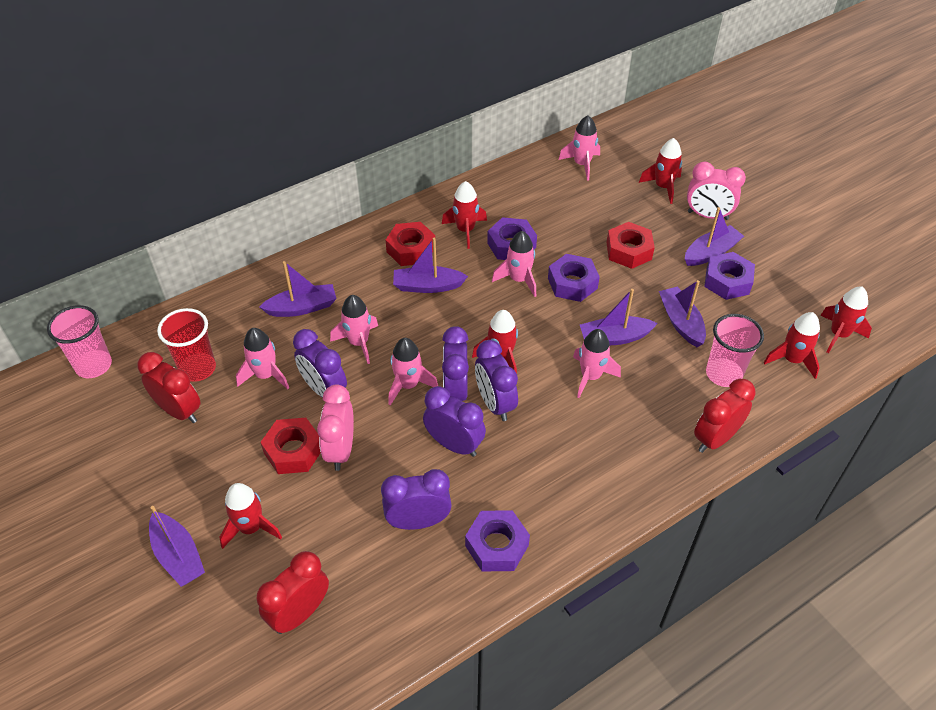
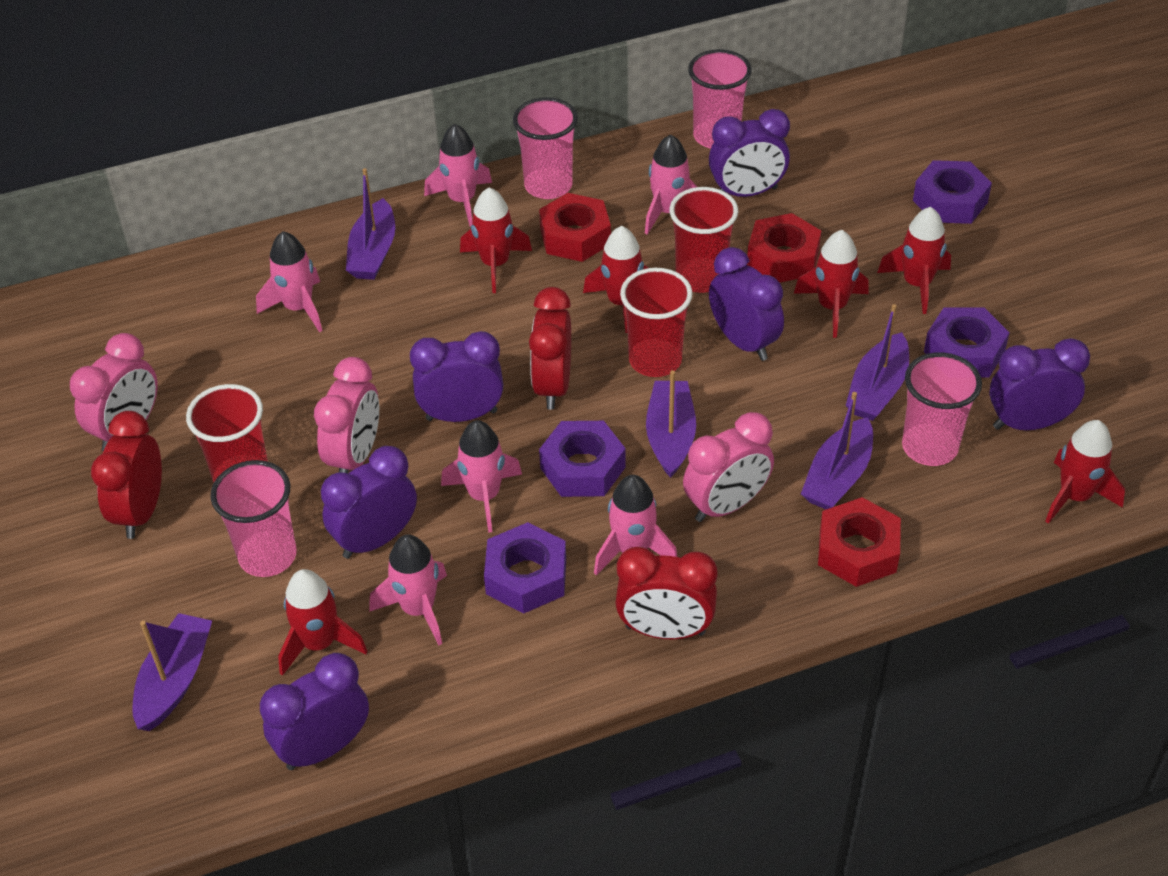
pink clock: [317,385,354,471] [687,161,746,220] = 2 -> [70,333,158,451] [314,357,379,473] [683,412,774,522] = 3
pink cup: [47,305,112,378] [706,314,764,387] = 2 -> [210,460,296,577] [513,97,578,199] [688,49,752,149] [902,352,982,466] = 4
purple boat: [149,506,205,587] [259,261,337,317] [393,238,468,293] [580,289,658,345] [659,280,706,347] [685,207,744,266] = 6 -> [132,613,212,731] [346,168,395,280] [646,370,696,478] [801,392,873,509] [845,304,909,421] = 5
purple clock: [293,329,347,398] [381,469,452,530] [423,386,486,457] [442,326,469,401] [475,340,518,421] = 5 -> [260,653,369,770] [321,446,417,559] [410,331,503,422] [709,109,790,197] [709,247,784,361] [989,338,1090,430] = 6
red cup: [157,308,216,382] = 1 -> [186,384,268,482] [620,268,693,377] [669,187,738,293] = 3

